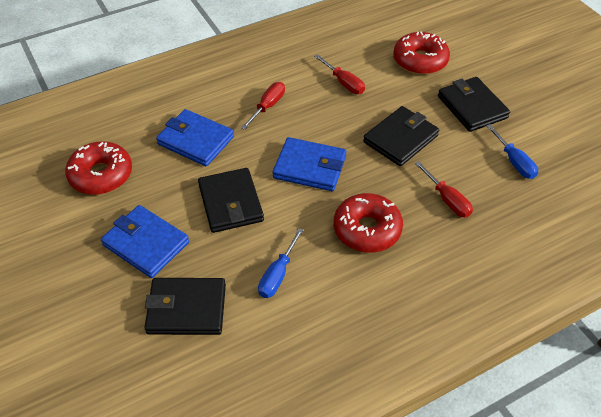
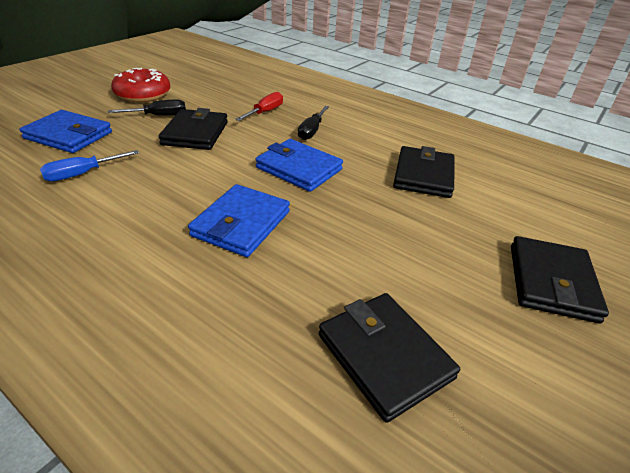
black screwdriver: none = 0 -> [108,99,186,116] [298,106,329,140] = 2
blue screwdriver: [258,228,304,298] [486,124,538,179] = 2 -> [40,150,139,182] = 1
red donut: [65,141,132,195] [334,193,403,253] [393,31,450,75] = 3 -> [111,68,170,102] = 1
red screwdriver: [241,82,285,130] [314,54,365,94] [415,161,473,218] = 3 -> [235,92,283,121] = 1

